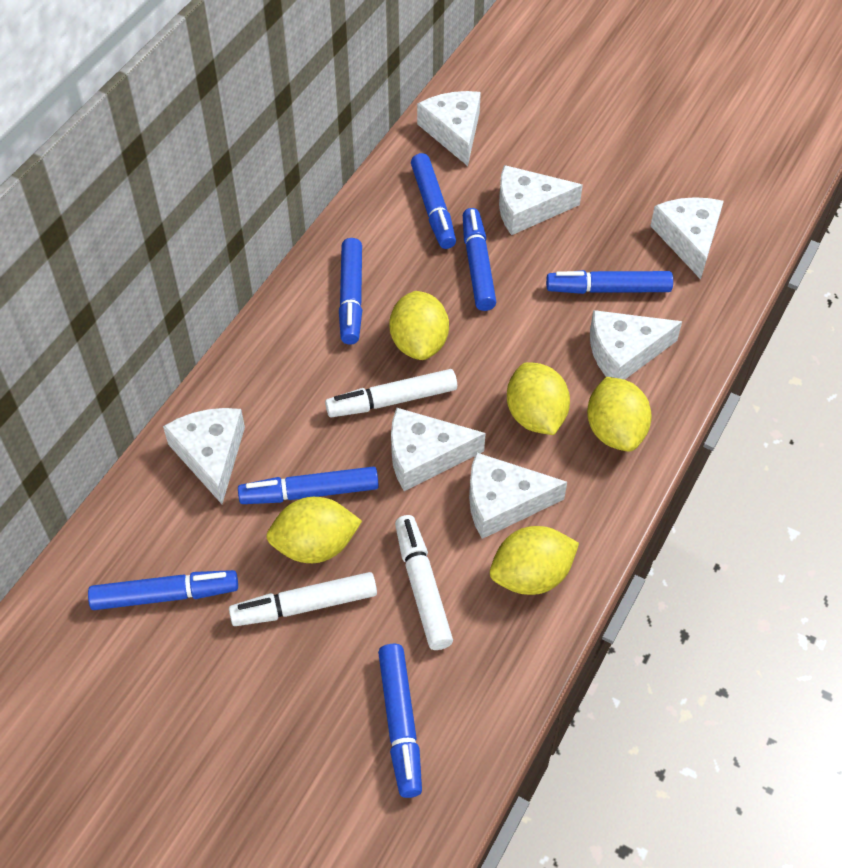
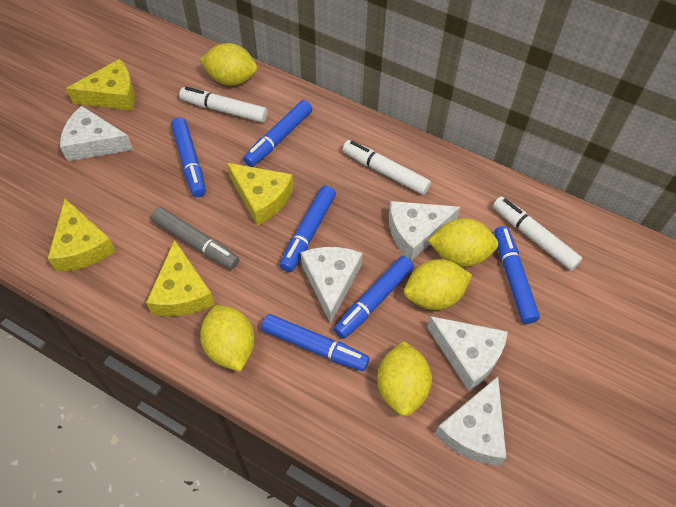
blue marker: [88,570,238,610] [238,467,379,504] [339,238,362,345] [378,644,422,798] [411,153,456,249] [463,208,497,311] [546,270,673,294] = 7 -> [171,117,206,197] [243,100,312,167] [261,314,369,371] [280,185,336,272] [334,256,414,339] [494,226,540,324] = 6
grey marker: none = 0 -> [151,207,239,269] = 1
white cheese: [163,408,245,504] [391,408,486,491] [417,91,481,166] [469,452,567,539] [499,165,583,235] [590,310,682,380] [650,197,724,279] = 7 -> [60,106,133,162] [301,247,363,324] [389,201,461,261] [427,316,508,391] [435,376,506,466] = 5
yellow cheese: none = 0 -> [47,199,116,271] [66,59,135,111] [146,240,215,316] [227,163,294,226] = 4

